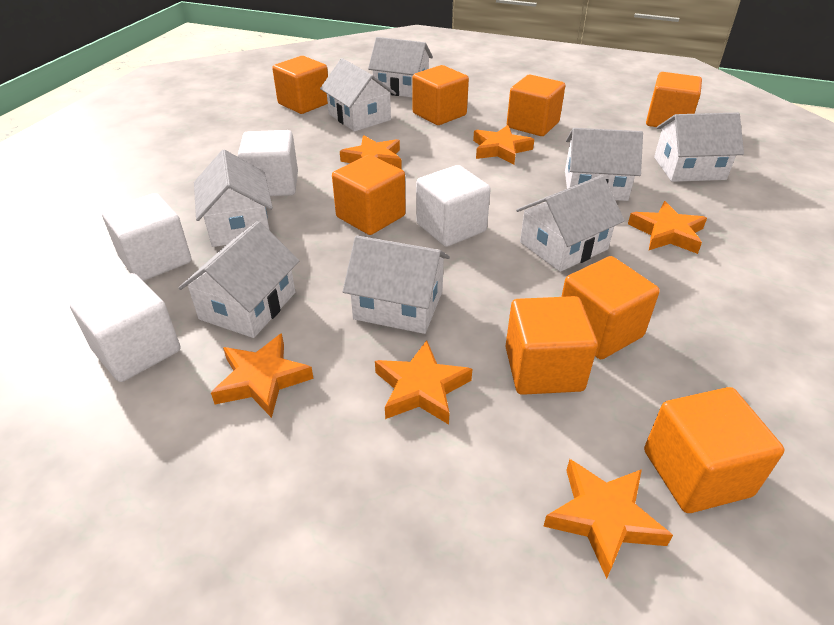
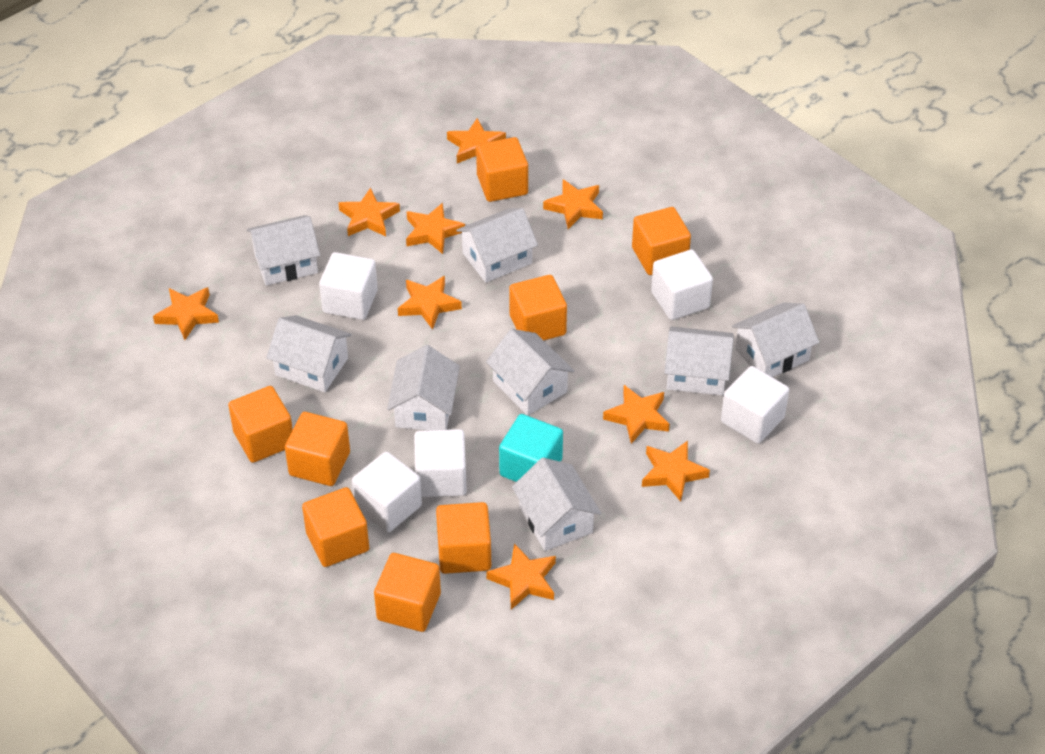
orange star: [211,333,314,418] [340,135,402,169] [375,340,472,425] [473,125,534,164] [543,459,673,579] [628,201,707,254] = 6 -> [153,287,219,340] [338,188,400,236] [398,276,462,330] [406,203,465,254] [447,118,506,163] [486,543,556,610] [543,179,603,229] [603,385,670,444] [642,441,710,502] = 9
turquoise cube: none = 0 -> [499,414,563,482] = 1
white cube: [69,273,181,382] [102,193,192,281] [238,130,298,196] [416,165,491,247] = 4 -> [319,252,378,320] [352,452,422,533] [414,429,467,498] [651,249,713,320] [721,366,789,444] = 5

